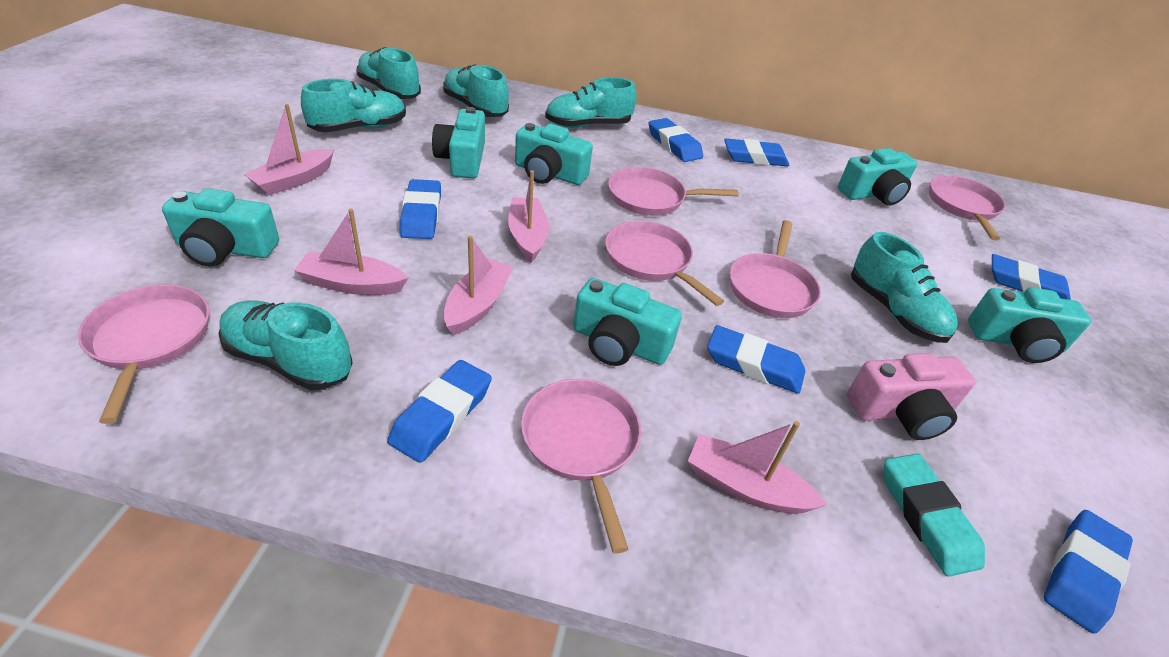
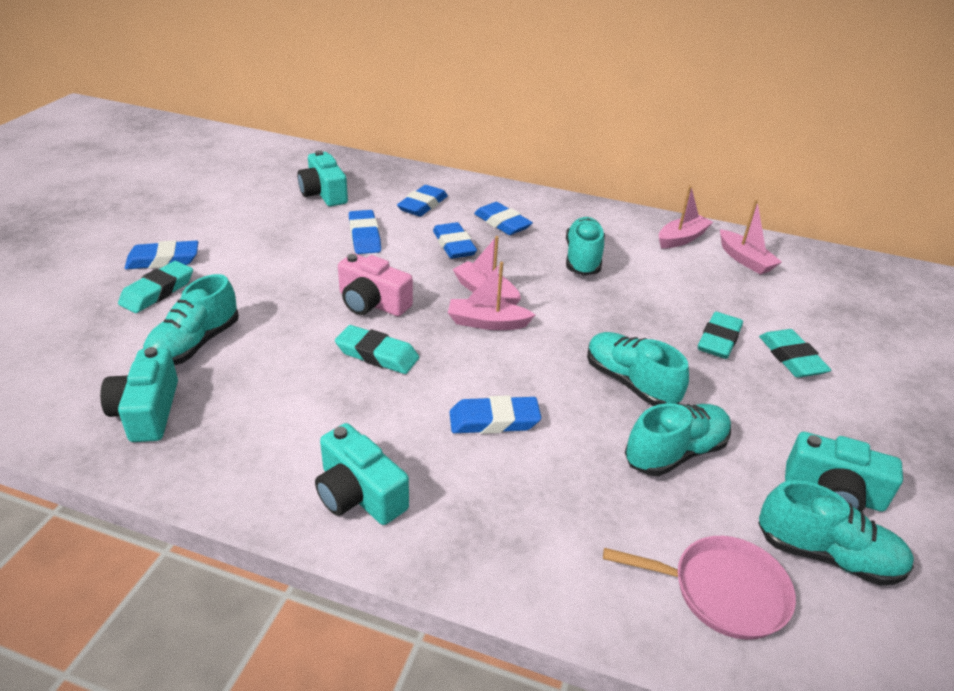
blue eraser: [387,360,492,463] [400,179,441,239] [649,118,703,162] [707,325,805,394] [724,138,789,166] [992,254,1071,300] [1044,510,1133,634] = 7 -> [125,240,198,269] [349,210,381,254] [397,185,448,217] [433,222,477,259] [450,395,541,434] [474,202,533,235] = 6
pink boat: [244,104,334,195] [294,209,409,295] [444,236,513,335] [508,170,549,263] [688,421,827,514] = 5 -> [448,262,535,330] [452,236,521,305] [659,185,713,248] [720,200,782,275] = 4
pink pan: [78,284,210,424] [521,379,641,554] [605,221,724,306] [608,167,738,216] [729,220,821,318] [929,175,1006,240] = 6 -> [603,536,796,640] = 1
turquoise camera: [162,188,279,266] [432,107,485,178] [515,123,593,185] [573,278,682,366] [838,148,918,206] [968,287,1091,363] = 6 -> [100,347,178,442] [297,150,348,206] [315,423,409,525] [785,432,903,512] = 4
turquoise eraser: [884,454,985,577] = 1 -> [118,261,193,313] [335,325,419,374] [698,312,743,359] [759,329,831,378] = 4
turquoise shoe: [219,301,353,391] [301,79,406,132] [356,47,421,99] [443,64,509,117] [545,77,637,128] [851,232,957,343] = 6 -> [143,274,239,365] [566,217,605,276] [587,332,689,406] [625,403,731,476] [758,480,914,586] = 5

